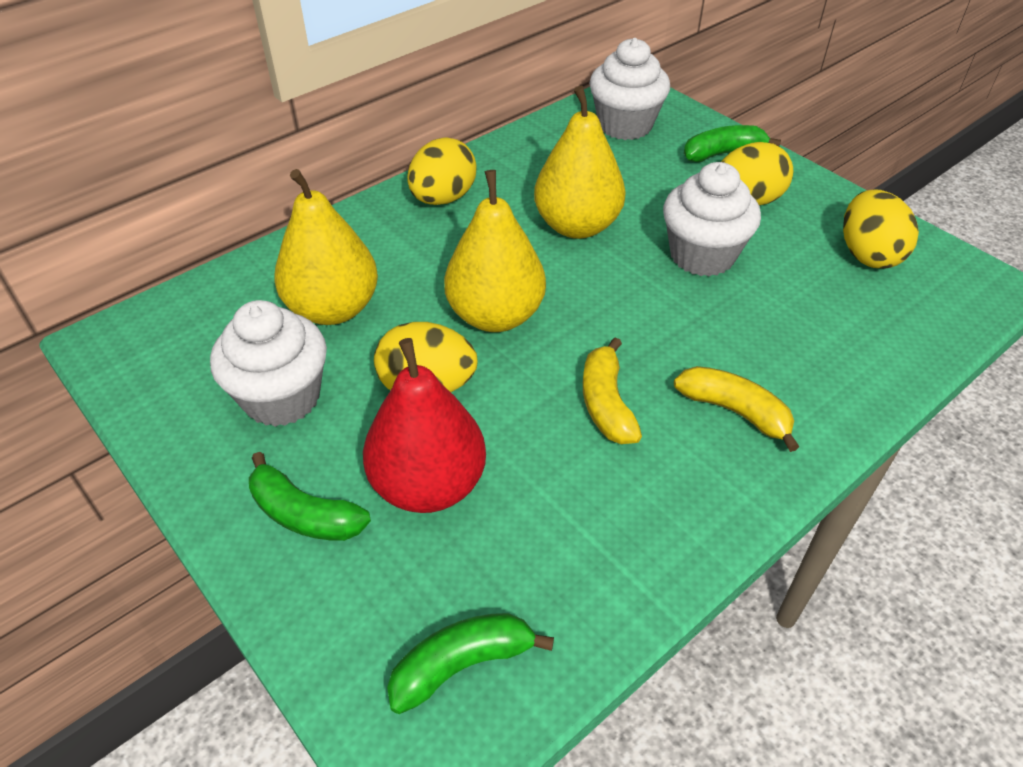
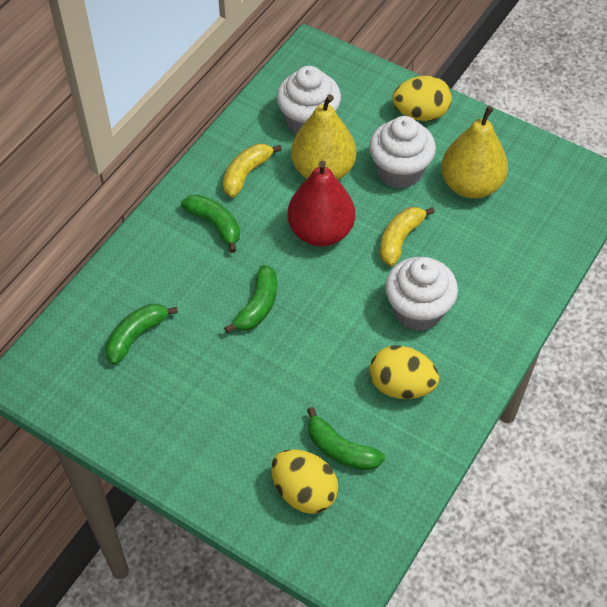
green banana: [249,452,371,541] [387,613,554,714] [684,125,781,162] = 3 -> [105,303,178,365] [181,194,240,253] [224,265,277,333] [307,407,385,471] = 4
yellow egg: [374,322,477,392] [407,137,476,205] [721,142,793,205] [843,190,919,268] = 4 -> [271,449,339,514] [369,346,439,399] [392,76,452,121] = 3
yellow pear: [274,169,378,325] [444,170,546,332] [534,86,626,239] = 3 -> [291,94,356,180] [441,106,508,198] = 2

